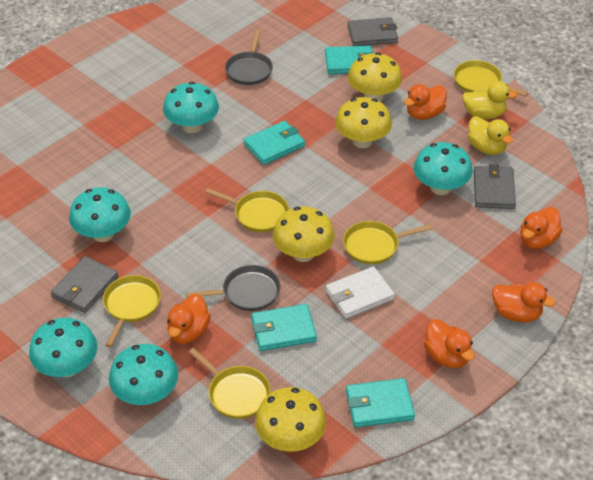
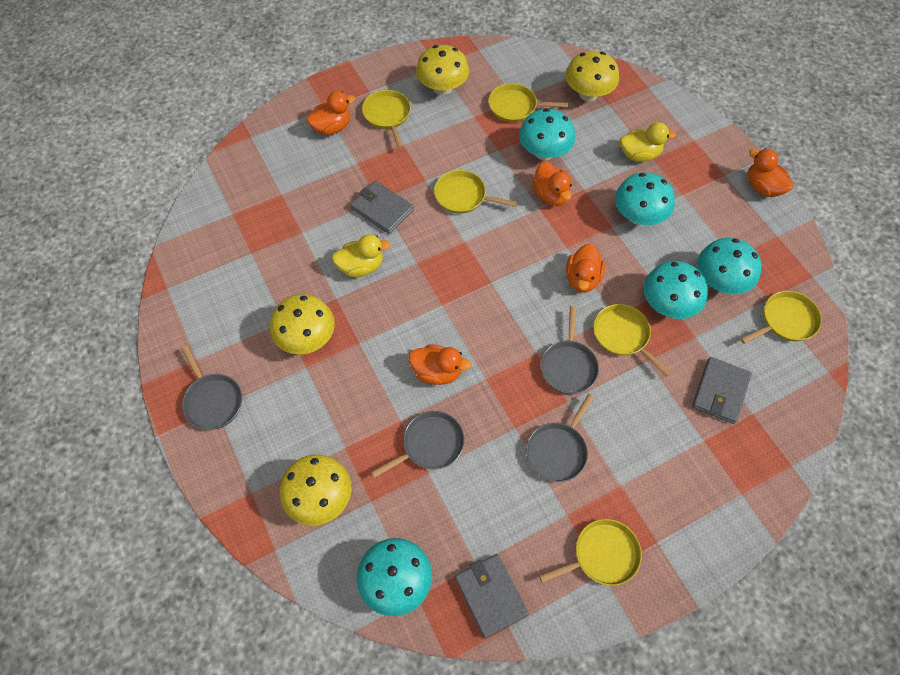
grey pan: [186,265,280,311] [225,30,273,85] = 2 -> [182,346,242,430] [371,411,465,478] [526,394,594,482] [540,306,599,394] = 4
turquoise wallet: [244,121,305,165] [251,304,317,351] [325,46,374,74] [346,378,415,428] = 4 -> none = 0
white wallet: [325,266,395,319] = 1 -> none = 0
yellow pan: [103,275,161,347] [189,348,271,419] [205,188,289,232] [343,221,432,264] [454,60,528,97] = 5 -> [362,90,411,149] [434,170,517,214] [489,83,568,122] [539,519,642,586] [593,304,671,377] [740,291,822,344] = 6

